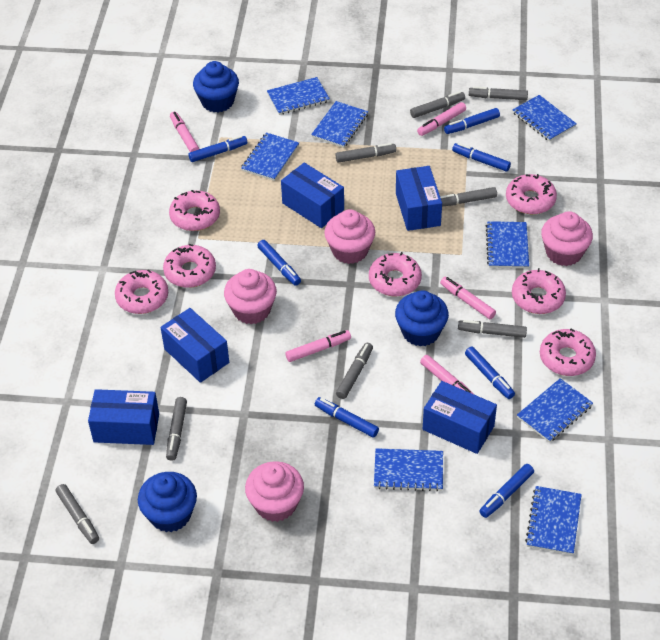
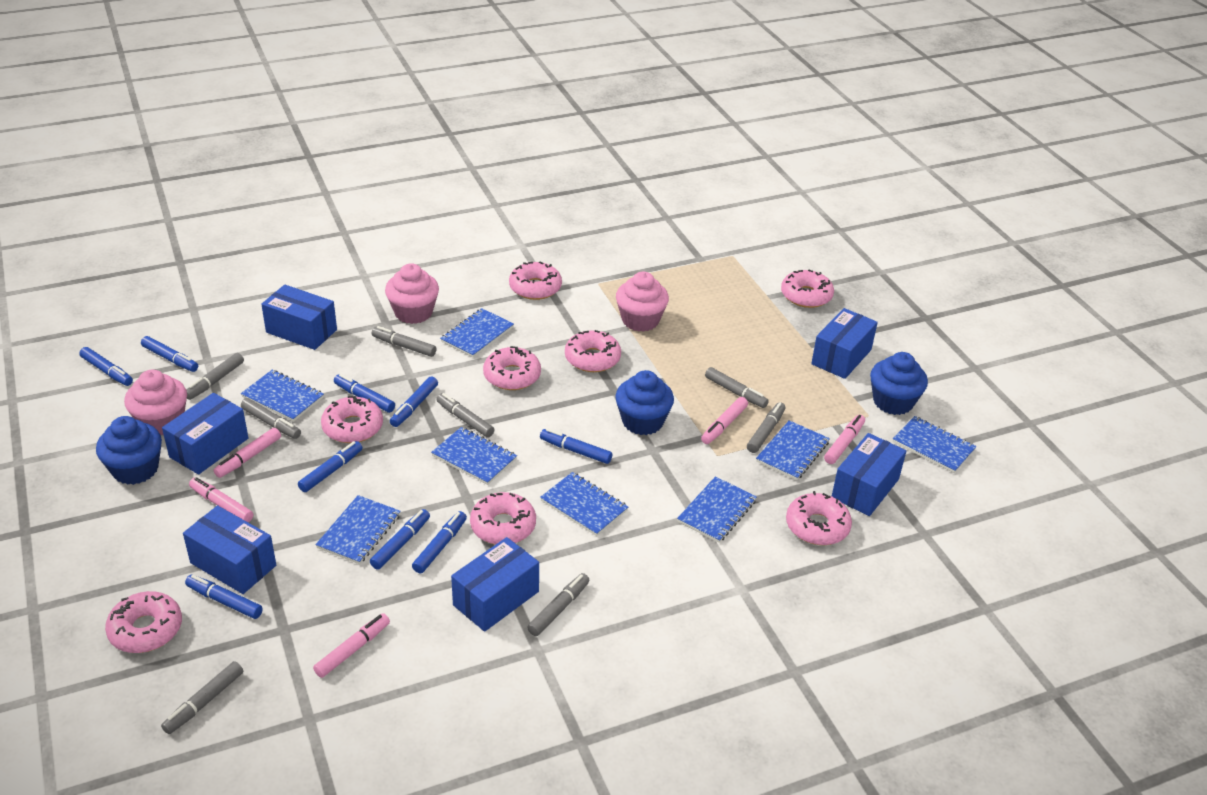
blue box: [88,389,159,445] [161,308,229,383] [281,163,344,228] [396,166,442,231] [423,381,497,454] = 5 -> [162,393,248,475] [183,505,276,594] [261,285,337,350] [451,537,539,632] [811,308,878,379] [832,433,906,516] = 6
blue marker: [188,135,247,162] [257,240,301,286] [315,397,379,438] [444,108,500,134] [452,143,511,172] [465,347,515,399] [479,464,534,518] = 7 -> [79,347,133,386] [141,336,198,372] [185,575,263,619] [298,441,363,492] [334,374,395,413] [370,509,430,570] [390,376,438,427] [412,511,467,573] [540,428,612,464] = 9
pink cupcake: [224,269,277,324] [245,461,304,522] [324,209,375,264] [541,211,593,266] = 4 -> [124,370,187,435] [385,263,439,324] [616,272,669,332] = 3
pink donut: [115,269,168,314] [163,244,216,288] [169,190,220,231] [369,252,422,296] [506,174,557,214] [512,268,566,314] [540,329,596,376] = 7 -> [105,591,182,653] [321,396,383,443] [470,492,536,545] [483,346,541,390] [509,261,562,300] [565,330,621,372] [781,270,834,308] [786,491,852,545] = 8

